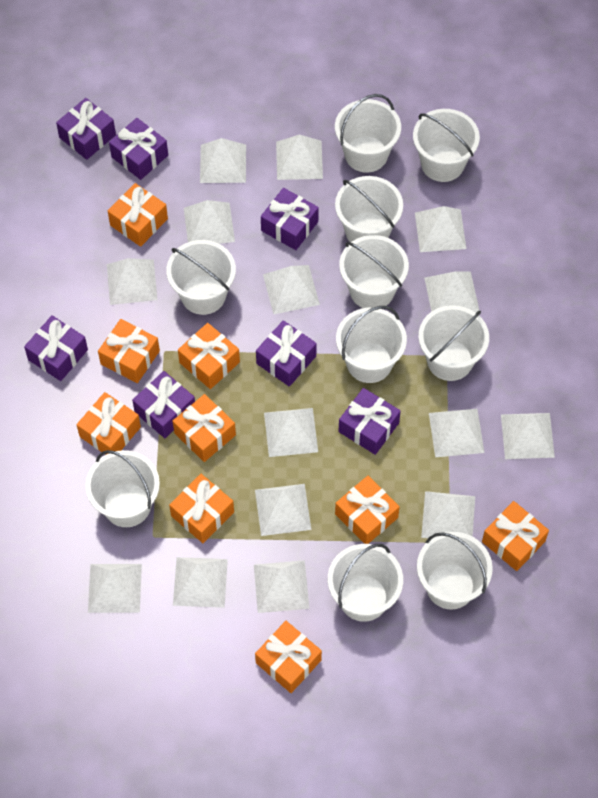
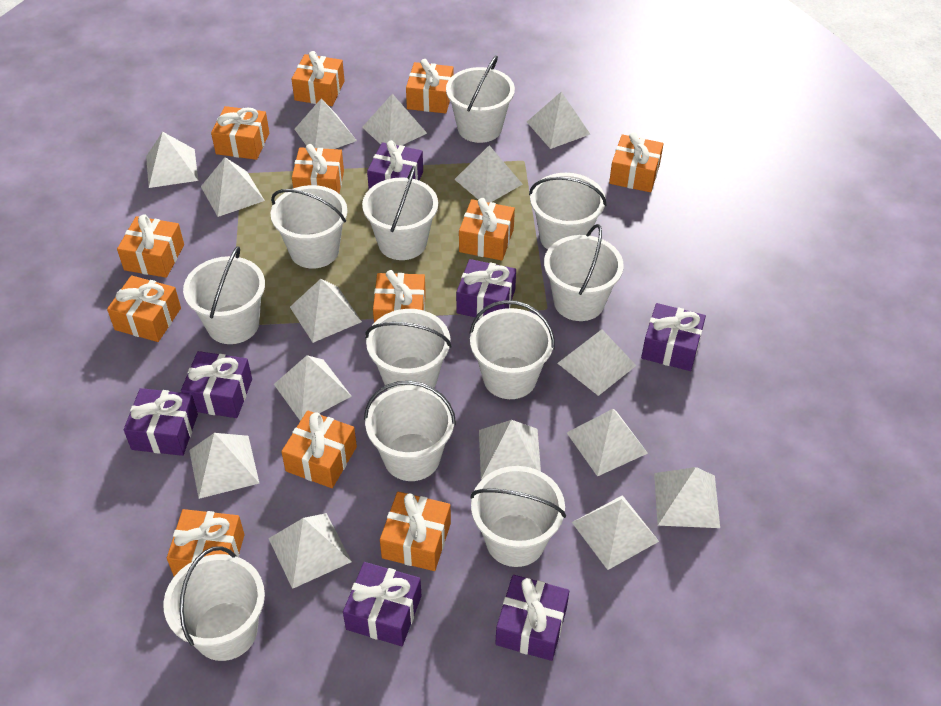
orange gift: [77,392,141,455] [98,319,160,383] [108,183,168,247] [169,474,234,543] [173,394,236,462] [178,323,240,389] [255,621,322,693] [335,476,400,544] [482,501,549,571] = 9 -> [107,275,181,342] [117,214,184,278] [167,509,245,576] [211,106,269,160] [281,410,357,488] [292,51,345,106] [292,144,344,193] [373,270,426,323] [380,492,451,571] [406,59,454,113] [459,198,515,261] [609,132,664,192] = 12
white bucket: [86,450,160,527] [166,240,236,315] [328,544,403,622] [335,94,401,173] [335,176,403,242] [336,306,407,383] [339,235,409,308] [413,109,480,182] [417,532,493,610] [418,305,489,381] = 10 -> [163,546,265,661] [183,246,265,344] [271,185,347,269] [362,166,438,260] [364,381,456,481] [365,309,452,390] [446,56,515,143] [469,300,555,399] [470,466,566,567] [529,173,607,250] [544,224,624,321] = 11

